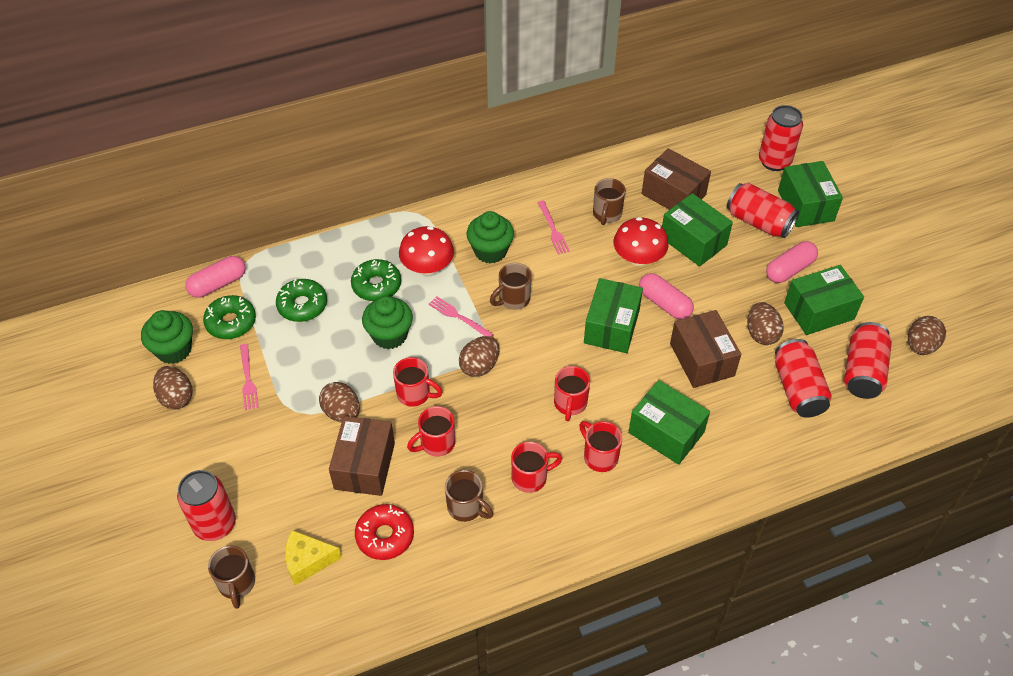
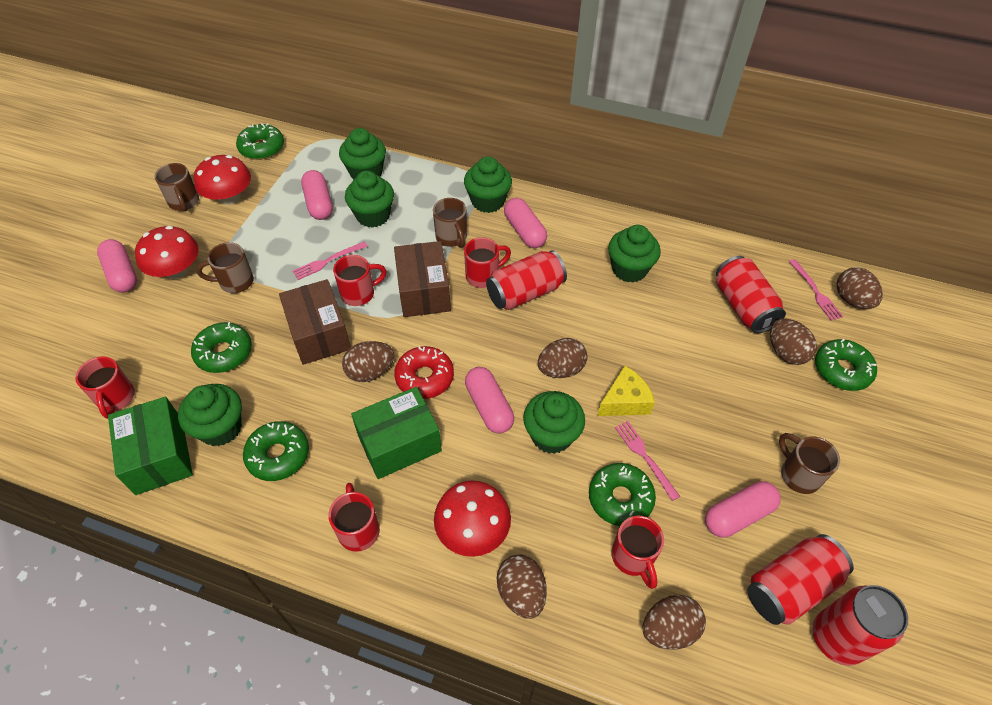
brown box: [329,416,395,496] [642,148,711,210] [670,310,741,388] = 3 -> [279,279,351,365] [394,241,451,317] = 2
brown egg: [153,366,193,410] [319,382,360,423] [459,336,499,377] [747,302,784,345] [908,316,946,355] = 5 -> [342,341,394,382] [497,554,547,619] [538,338,587,378] [643,595,706,650] [770,318,817,365] [836,267,883,309] = 6
green box: [584,278,643,353] [628,380,710,465] [662,193,733,267] [778,161,843,227] [784,265,864,335] = 5 -> [108,397,193,495] [351,387,442,479] = 2
green cupcake: [141,310,193,364] [362,296,413,349] [466,211,514,264] = 3 -> [178,384,242,446] [339,128,386,180] [345,171,394,228] [464,156,512,213] [523,391,585,454] [608,225,661,283] = 6
green donut: [203,295,256,339] [276,279,327,322] [351,259,401,301] = 3 -> [191,322,252,373] [236,123,284,160] [243,421,309,481] [589,463,656,526] [815,339,877,391] = 5
pink capsule: [185,256,246,298] [639,273,694,320] [766,241,818,283] = 3 -> [97,239,137,293] [301,170,333,220] [465,367,514,434] [504,198,547,248] [705,481,781,538] = 5
red can: [177,470,236,541] [727,183,799,238] [759,105,803,171] [775,339,832,418] [844,322,892,399] = 5 -> [486,250,567,310] [716,256,786,333] [747,534,854,625] [813,585,908,666] = 4
red mushroom: [399,226,454,275] [613,217,669,266] = 2 -> [135,226,199,279] [194,155,251,205] [434,481,511,557] = 3

